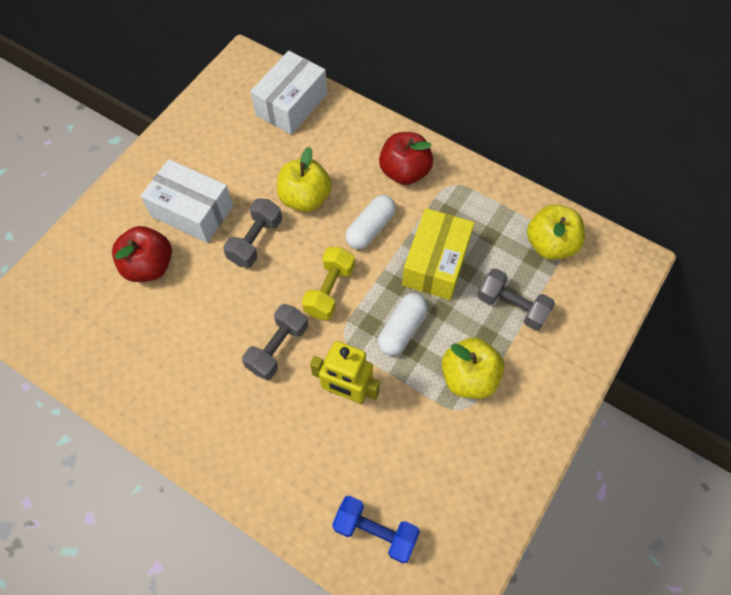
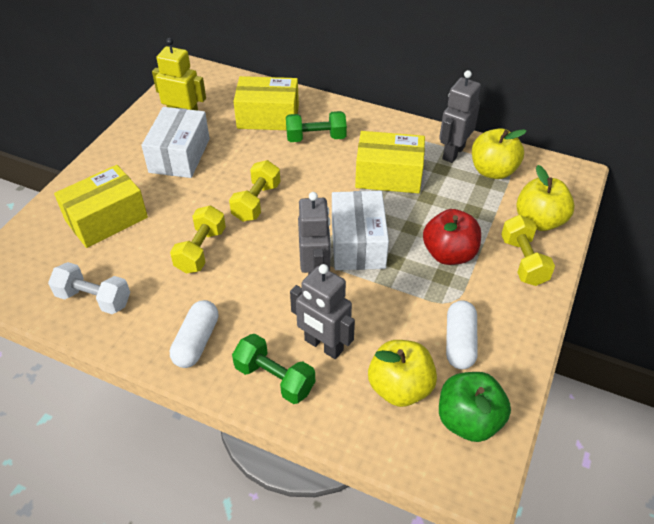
blue dumbbell: [332,496,420,563] = 1 -> none = 0
green apple: none = 0 -> [439,372,511,442] = 1
green dumbbell: none = 0 -> [232,334,315,404] [286,111,347,142] = 2
grey dumbbell: [223,198,282,268] [242,304,308,380] [477,268,555,331] = 3 -> none = 0
grey robot: none = 0 -> [290,264,355,359] [298,192,331,275] [439,70,481,163] = 3
red apple: [112,226,172,282] [379,132,433,185] = 2 -> [423,209,481,265] = 1
white dumbbell: none = 0 -> [48,262,130,314] = 1
yellow box: [402,208,474,300] = 1 -> [54,165,148,248] [233,76,299,130] [355,131,425,193] = 3
yellow dumbbell: [302,247,355,320] = 1 -> [170,205,226,274] [229,160,280,222] [501,215,555,286] = 3

